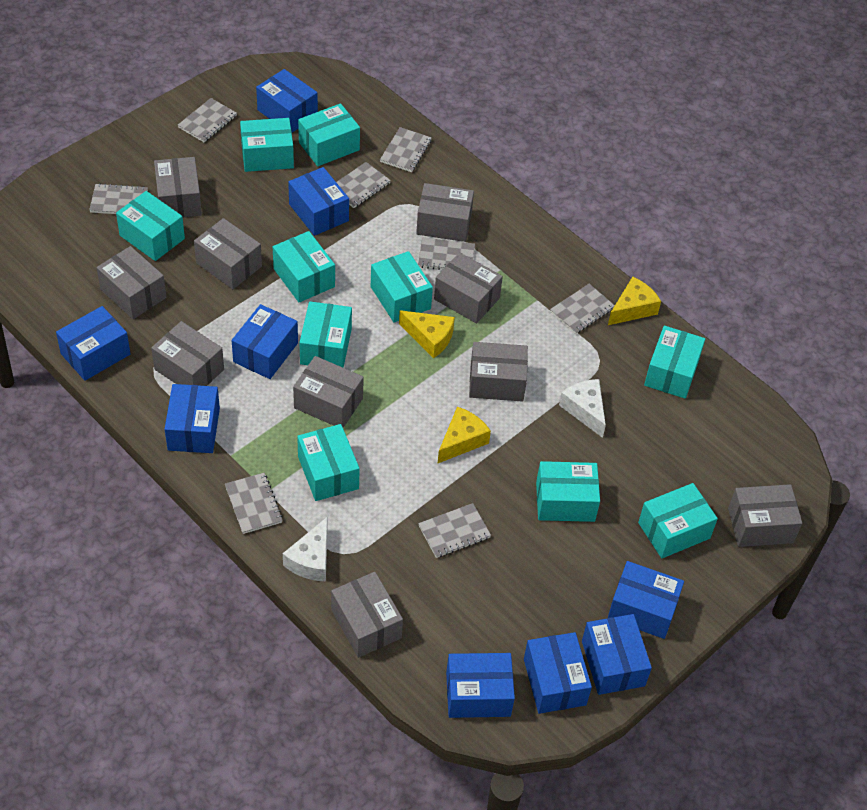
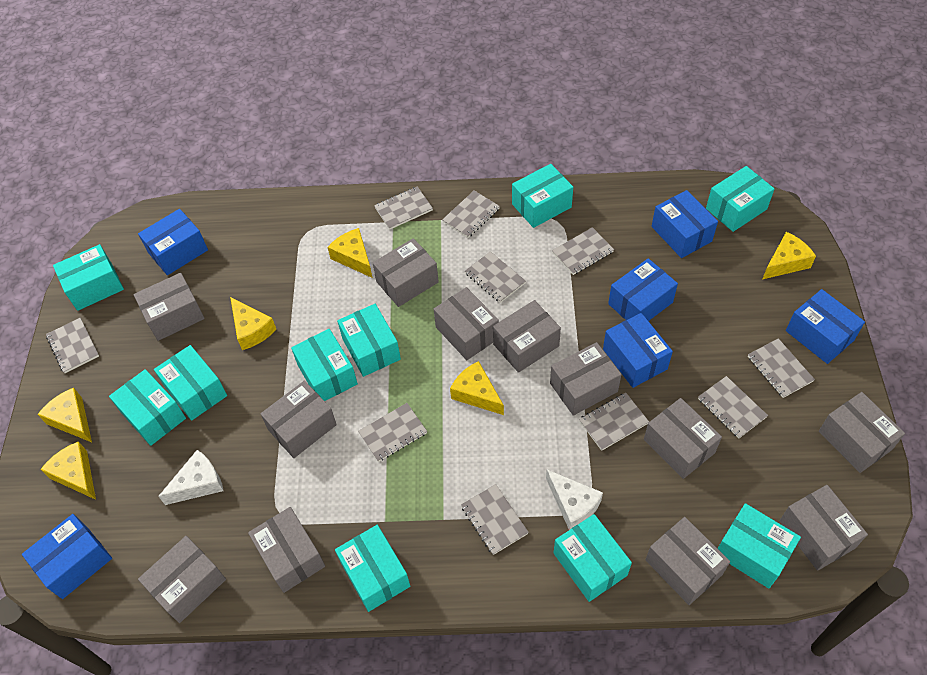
blue box: [56,306,130,381] [165,384,220,453] [231,304,298,379] [256,69,318,132] [288,167,349,236] [446,653,515,718] [524,632,592,714] [582,614,652,695] [608,561,684,639] = 9 -> [22,514,112,599] [138,209,208,275] [603,313,673,388] [608,258,678,321] [652,190,718,258] [786,289,865,364] = 6
grey box: [97,246,166,319] [151,321,224,386] [154,157,202,217] [194,218,262,289] [293,356,364,428] [331,572,403,658] [416,183,474,242] [434,252,503,323] [469,342,528,402] [728,484,802,547] = 10 -> [134,273,205,341] [138,536,226,623] [248,507,325,593] [260,381,337,458] [373,238,439,307] [434,287,499,360] [493,300,561,373] [550,342,622,416] [644,398,722,479] [645,517,730,605] [779,485,868,571] [819,392,905,473] = 12
grey notebook: [89,183,148,214] [178,98,237,142] [225,473,283,534] [336,162,391,208] [380,127,432,172] [418,237,475,270] [418,503,491,558] [550,284,615,334] = 8 -> [46,318,99,373] [358,403,427,462] [374,186,433,230] [442,190,500,238] [461,484,529,555] [465,251,526,303] [552,227,614,275] [579,393,649,451] [698,376,768,438] [748,338,815,398] = 10
yellow cheese: [399,310,455,358] [438,407,491,463] [608,277,661,325] = 3 -> [37,388,92,442] [40,441,96,500] [230,297,276,350] [327,228,372,278] [450,361,504,415] [763,232,816,279] = 6

